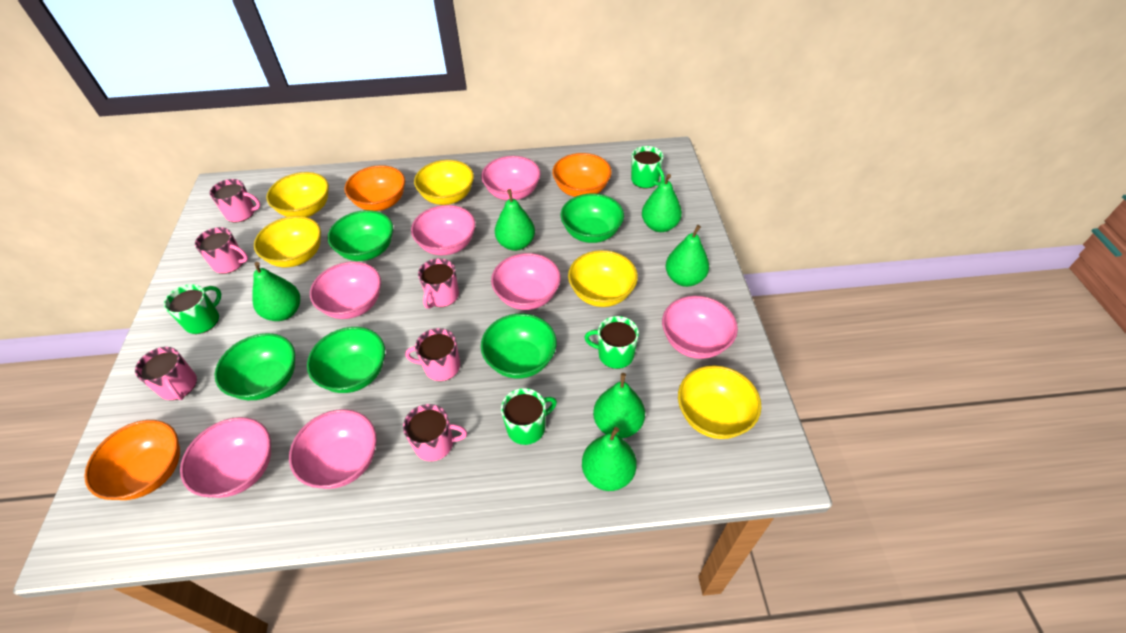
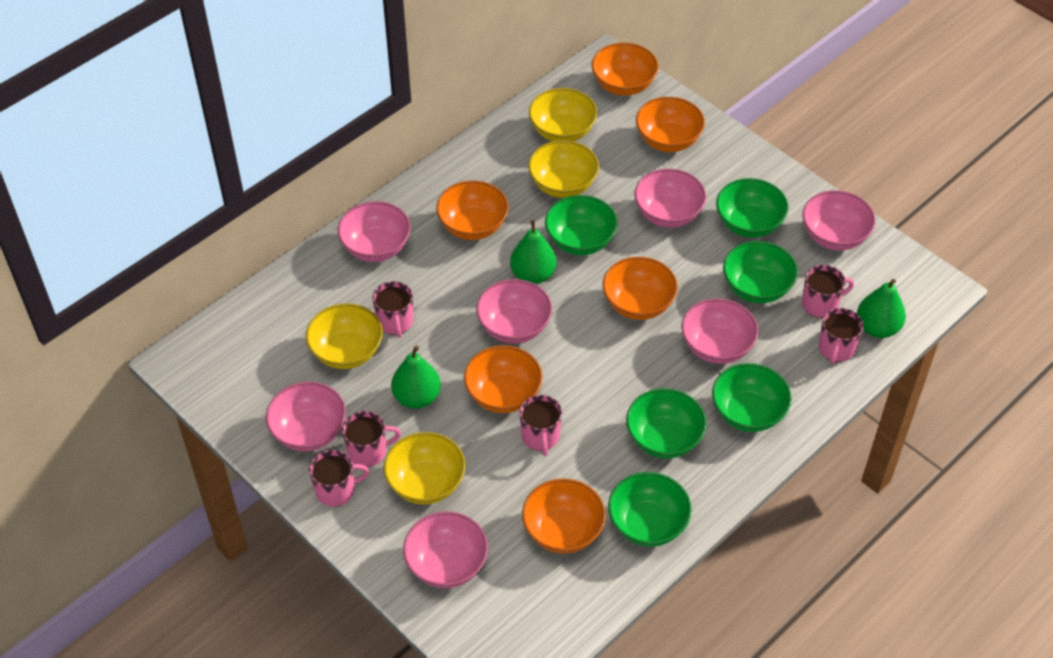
green bowl: [215,333,295,400] [307,327,385,393] [327,210,393,261] [481,314,557,379] [561,194,624,243] = 5 -> [545,195,618,255] [608,472,692,547] [626,388,707,459] [712,363,792,432] [716,178,788,238] [723,241,798,303] = 6
green mug: [164,284,221,334] [501,388,557,445] [584,316,639,369] [631,146,665,188] = 4 -> none = 0
green pear: [252,262,300,321] [495,189,535,251] [582,427,637,491] [593,373,645,438] [642,174,682,232] [666,225,709,287] = 6 -> [391,345,441,409] [510,220,557,284] [857,279,906,338] = 3
orange bowl: [84,420,180,500] [344,165,405,211] [552,153,612,197] = 3 -> [436,180,508,240] [464,345,542,413] [522,479,606,554] [592,43,659,96] [603,257,678,320] [636,97,705,152] = 6
yellow bowl: [254,216,321,267] [266,172,329,217] [414,160,474,205] [568,250,638,307] [678,365,761,439] = 5 -> [306,303,383,369] [383,432,466,504] [528,140,599,198] [529,88,597,142] = 4

